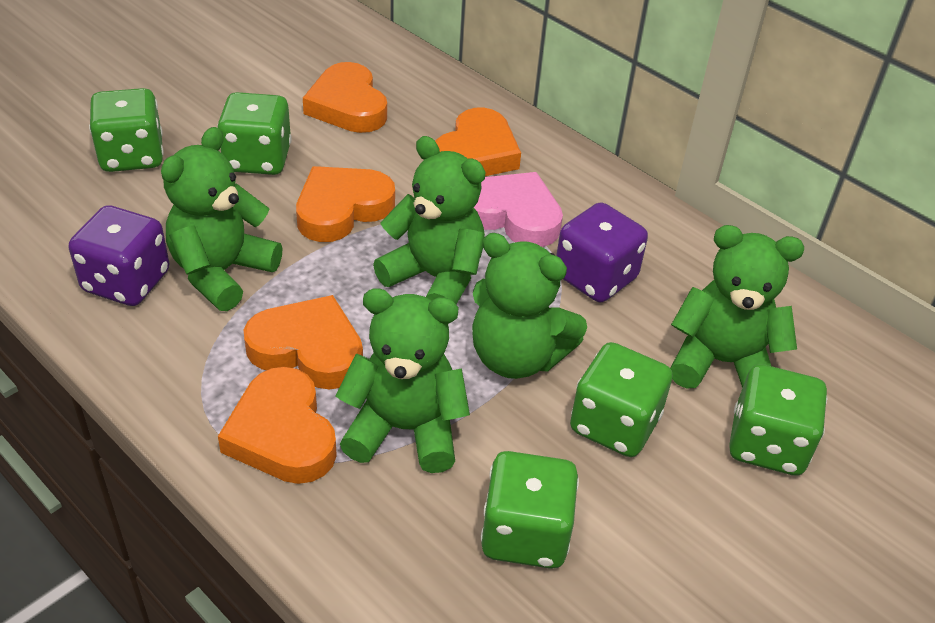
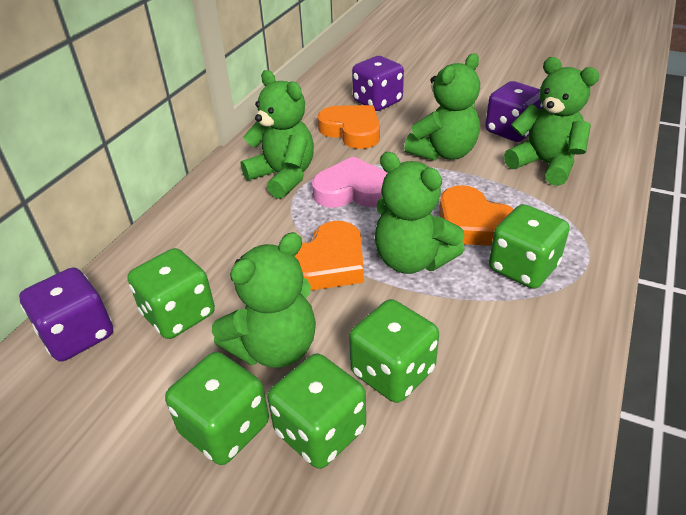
orange heart: [218,367,337,484] [244,295,363,390] [296,166,395,242] [303,62,387,133] [435,108,521,176] = 5 -> [295,221,364,291] [317,105,380,149] [439,185,514,246] = 3
purple dice: [69,205,169,306] [556,202,648,302] = 2 -> [19,267,113,362] [352,56,404,111] [485,81,544,142] = 3

